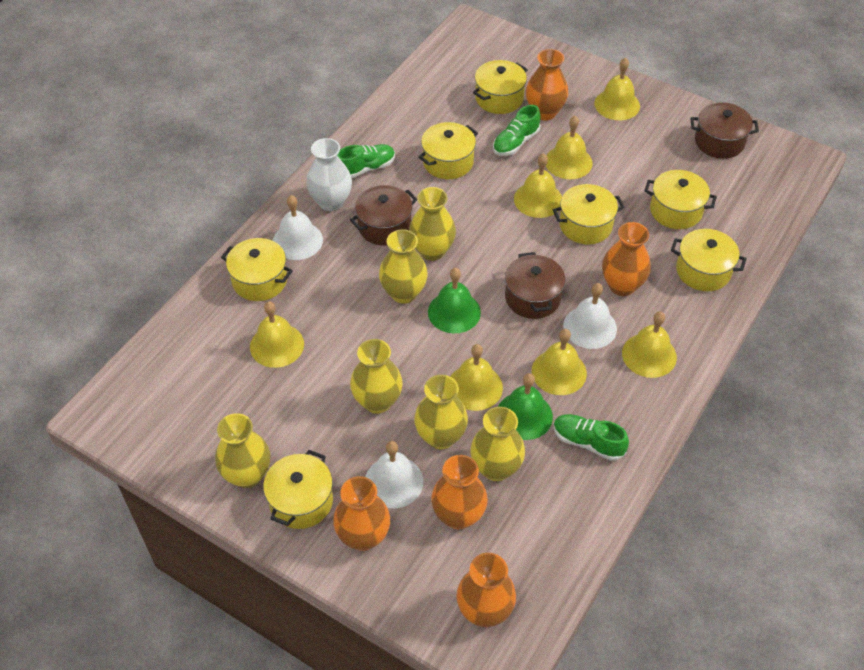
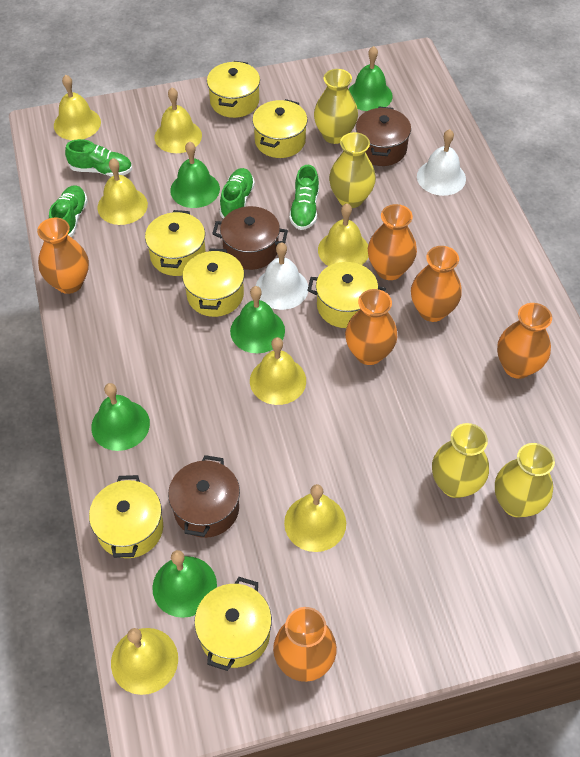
green bell: [428,268,481,333] [498,373,553,440] = 2 -> [91,383,150,451] [152,550,217,618] [170,141,220,208] [230,286,285,353] [349,46,393,111] = 5
green shoe: [337,144,395,178] [493,105,541,156] [553,414,629,461] = 3 -> [49,185,88,237] [65,139,132,177] [219,168,255,219] [289,165,319,230] = 4
orange vase: [333,476,390,551] [431,455,488,529] [456,553,516,627] [526,49,568,120] [602,222,651,296] = 5 -> [37,218,89,294] [273,607,337,682] [345,289,397,365] [368,204,417,280] [411,246,462,322] [497,303,552,379] = 6
white bell: [273,195,323,260] [365,441,423,508] [563,283,617,349] = 3 -> [256,242,308,310] [417,129,466,196] = 2
white vase: [306,138,352,211] = 1 -> none = 0
yellow vase: [215,413,271,488] [350,339,403,414] [379,229,428,304] [409,187,456,261] [414,375,468,449] [470,407,525,481] = 6 -> [314,69,358,144] [329,132,376,208] [432,423,489,498] [495,443,555,518] = 4

